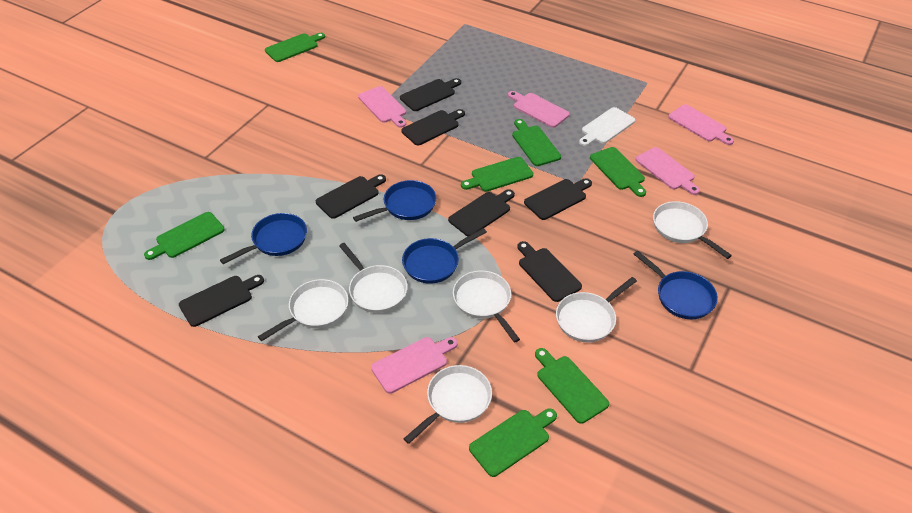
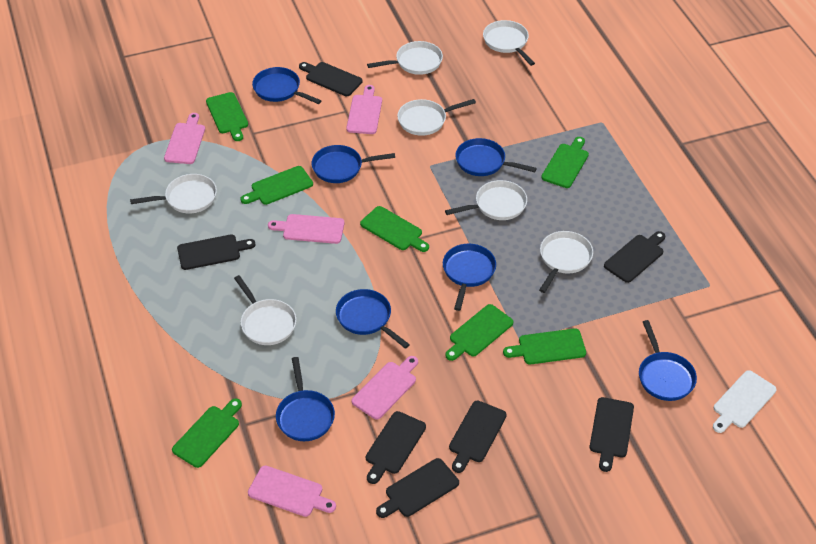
blue pan: [220,213,307,264] [353,180,436,222] [402,228,487,284] [634,251,718,319] = 4 -> [252,67,321,104] [276,357,335,441] [312,145,395,183] [336,289,410,349] [443,244,496,311] [455,138,537,176] [639,320,697,401] = 7
white pan: [258,279,348,341] [339,243,407,313] [404,365,492,444] [453,270,520,343] [556,277,637,343] [653,201,732,259] = 6 -> [130,174,217,213] [234,275,296,345] [367,41,443,75] [397,99,476,136] [445,180,527,220] [483,20,535,66] [539,231,593,293] = 7

